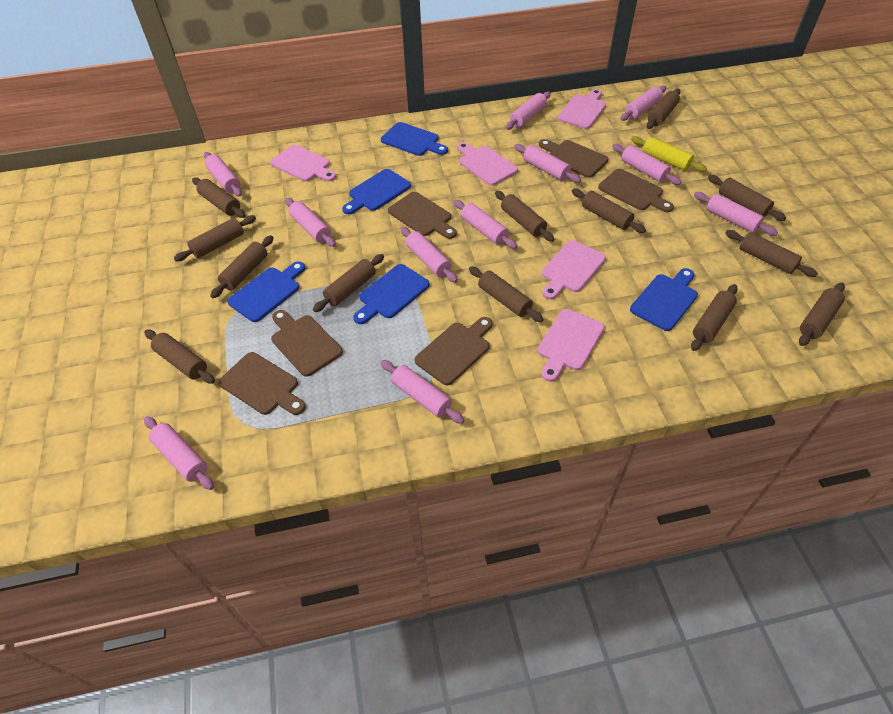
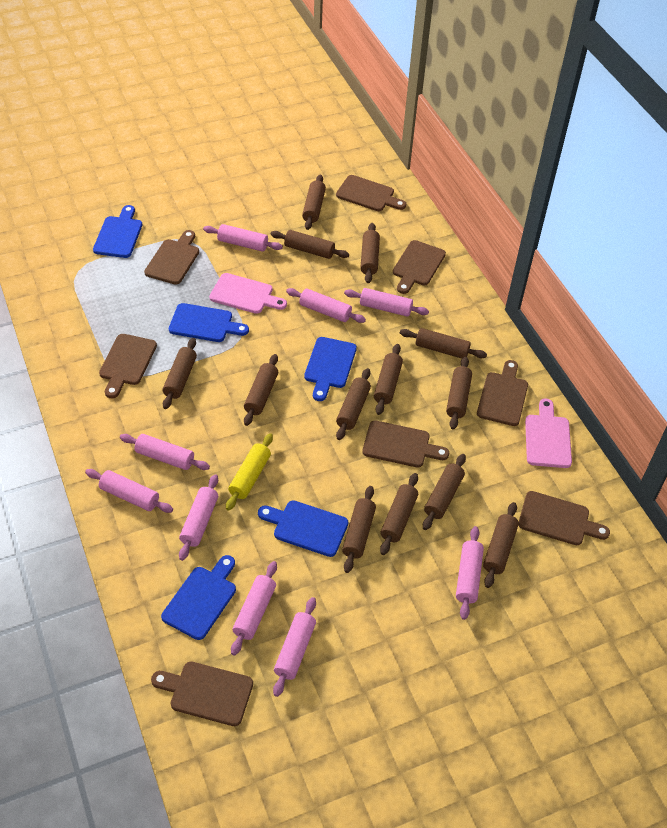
brown cutting board: [219,352,306,415] [271,310,343,377] [388,192,457,239] [415,317,493,385] [539,139,608,178] [598,169,674,212] = 6 -> [99,334,157,398] [144,230,199,284] [151,661,253,726] [336,175,406,211] [362,421,449,468] [393,240,446,294] [477,360,528,426] [519,491,610,545] = 8
pink cutting board: [270,145,336,181] [457,142,518,186] [538,309,604,382] [542,240,606,299] [558,89,606,129] = 5 -> [209,273,287,314] [525,399,572,468] = 2
pink rolling pin: [144,416,214,490] [204,152,242,197] [285,198,336,247] [381,360,464,424] [401,227,458,283] [454,200,517,249] [505,91,551,130] [514,144,581,183] [612,144,681,185] [620,86,667,121] [694,192,778,236] = 11 -> [85,469,173,513] [120,434,210,470] [179,474,218,561] [203,224,283,252] [231,561,277,655] [273,597,316,697] [286,288,366,323] [344,288,429,317] [456,526,484,620] = 9

